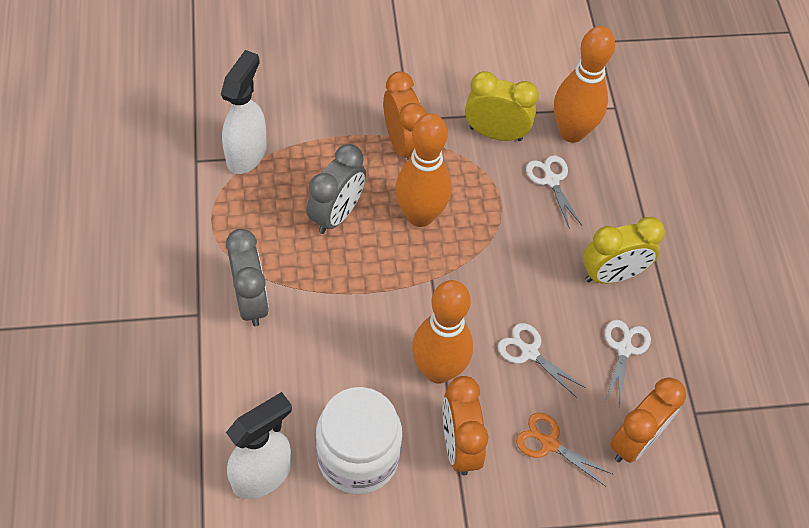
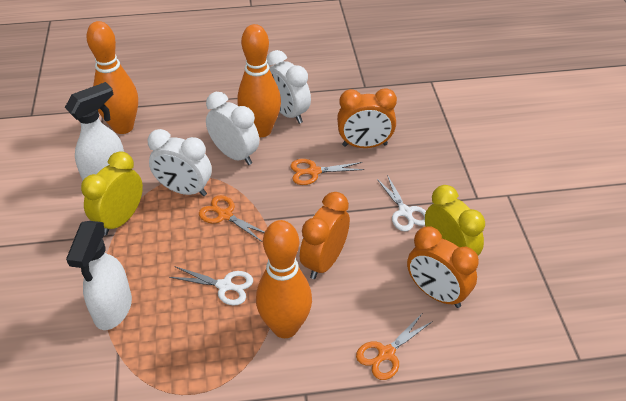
grey clock: [226,229,269,327] [307,144,366,234] = 2 -> none = 0
orange scissors: [516,412,613,486] = 1 -> [199,195,265,242] [290,159,364,185] [356,314,433,380] = 3
white clock: none = 0 -> [148,129,212,196] [206,92,259,165] [266,50,311,124] = 3
white jar: [316,387,402,494] = 1 -> none = 0
white scissors: [498,323,586,398] [526,155,582,229] [605,320,651,408] = 3 -> [169,266,253,305] [377,175,426,231] = 2

